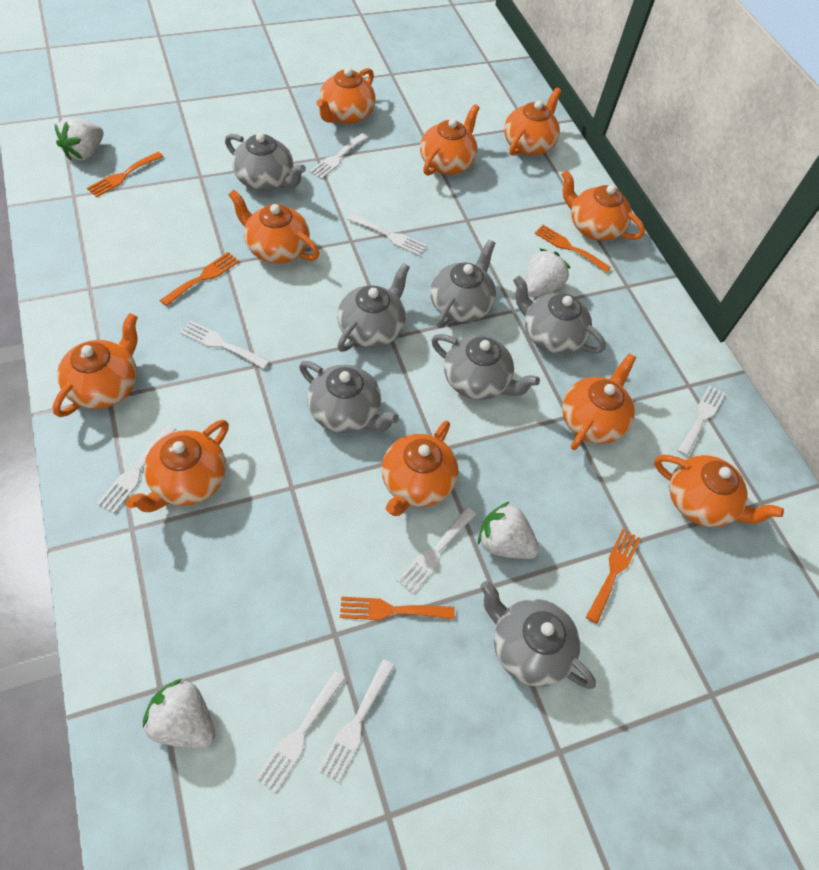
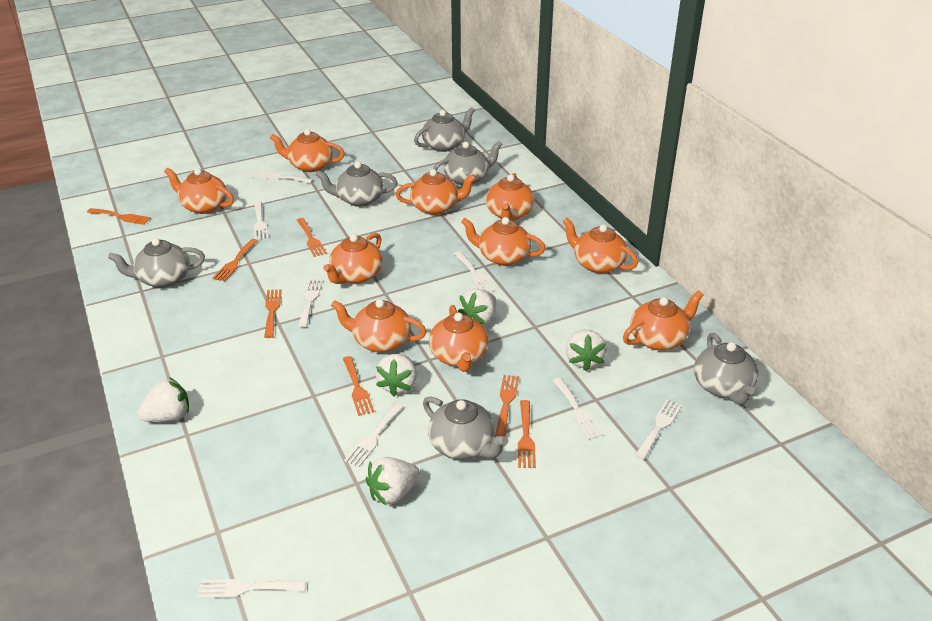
grey teapot: [225,133,306,191] [299,361,399,433] [337,263,410,352] [430,240,496,328] [431,334,540,400] [480,581,596,689] [513,275,606,354] = 7 -> [108,238,205,288] [316,161,397,207] [414,107,475,152] [423,396,508,460] [433,141,503,185] [694,333,758,405] = 6
orange fork: [87,152,163,197] [160,252,240,306] [340,597,455,620] [535,225,611,272] [586,529,641,624] = 5 -> [87,208,151,225] [213,239,258,282] [264,289,282,338] [297,218,327,257] [343,356,374,416] [495,375,519,436] [518,400,536,468] = 7
white strawberry: [55,117,103,161] [143,679,215,748] [478,501,539,559] [525,248,570,297] = 4 -> [137,377,189,422] [366,457,420,506] [375,354,417,396] [457,289,496,325] [566,329,607,371] = 5

